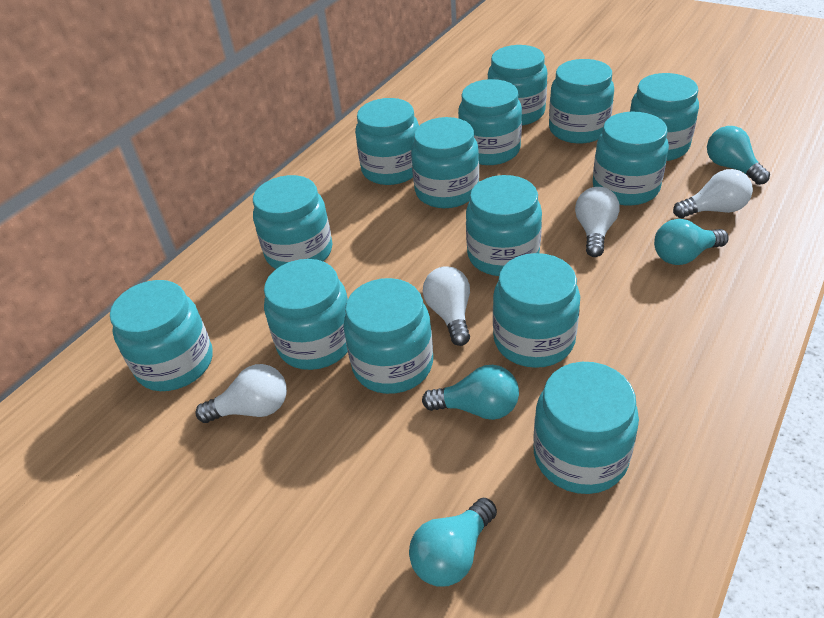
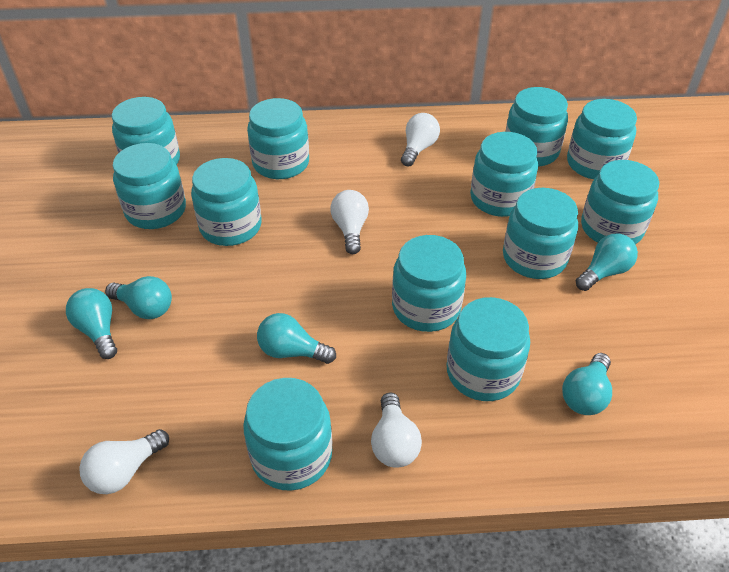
turquoise jar: [110,280,213,391] [253,175,332,269] [264,259,348,370] [343,278,433,394] [355,98,419,185] [411,117,479,208] [458,79,522,165] [466,175,542,276] [488,45,548,126] [493,253,580,368] [534,362,639,494] [549,59,614,143] [593,112,669,205] [630,73,699,161] = 14 -> [112,97,180,165] [113,143,186,229] [191,158,262,246] [243,378,332,491] [247,98,309,179] [392,235,466,332] [446,297,530,401] [470,132,538,217] [503,188,578,279] [505,87,568,167] [567,99,637,179] [581,160,659,244] = 12
turquoise light bulb: [409,498,497,587] [422,365,519,420] [654,219,729,265] [707,126,770,185] = 4 -> [66,288,117,359] [105,276,172,319] [257,313,336,364] [562,353,612,415] [576,233,638,291] = 5

